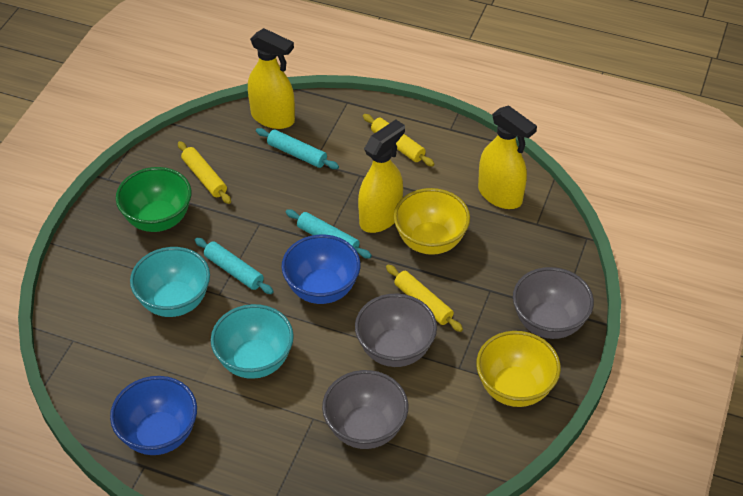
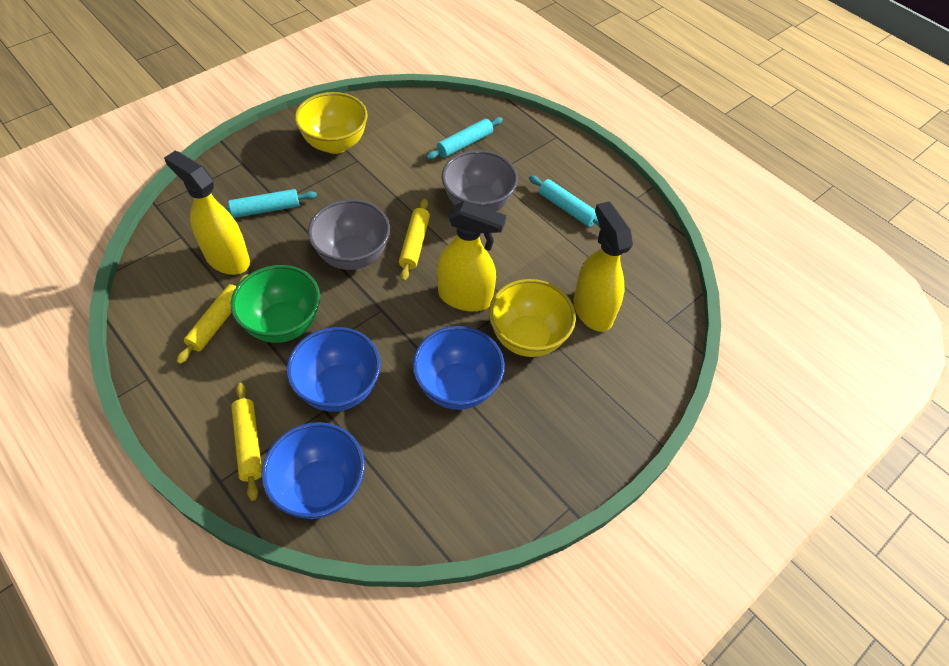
blue bowl: [110,376,197,455] [281,235,361,304] = 2 -> [261,422,365,519] [287,327,381,412] [413,326,505,410] = 3
grey bowl: [322,370,408,449] [355,293,437,367] [513,267,594,339] = 3 -> [308,199,390,270] [442,150,518,212] = 2
turquoise bowl: [130,247,210,317] [211,304,294,379] = 2 -> none = 0

